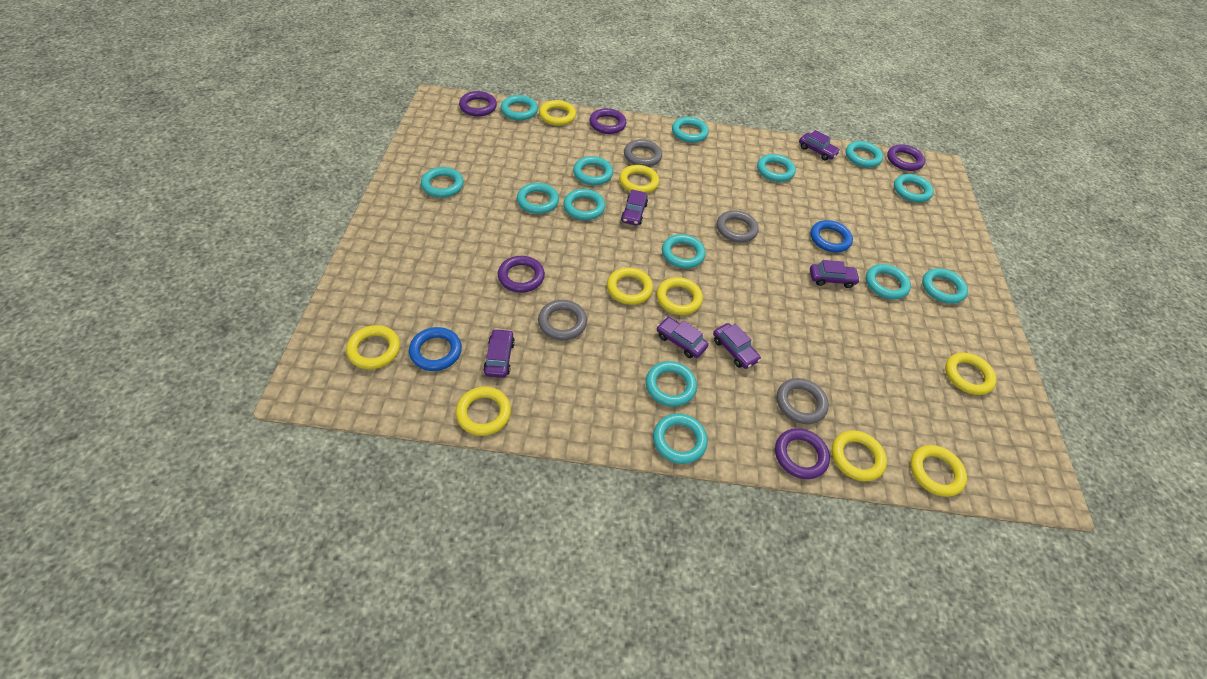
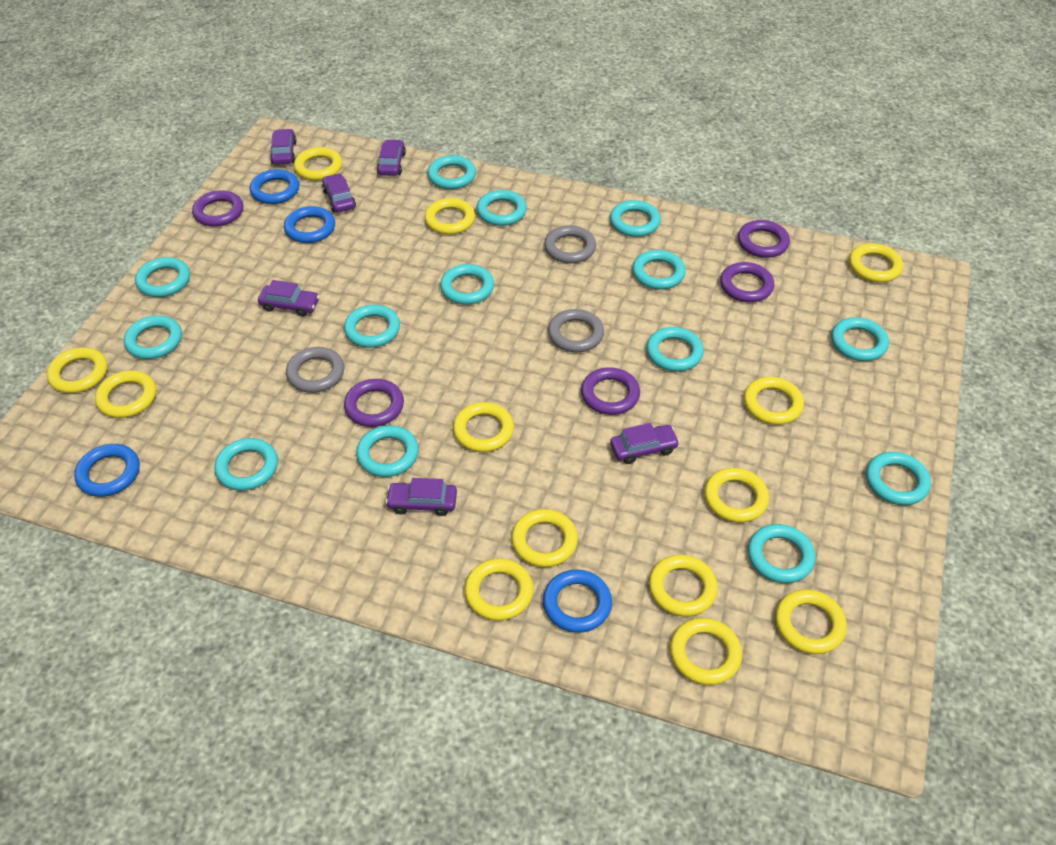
blue ring: [409,327,462,371] [810,220,853,253] = 2 -> [74,444,140,497] [249,169,299,204] [284,206,335,243] [543,569,612,633] = 4
grey ring: [538,300,587,340] [624,139,662,167] [717,210,759,243] [777,378,829,424] = 4 -> [286,347,344,393] [544,225,596,264] [548,309,604,352] = 3
yellow ring: [346,325,400,369] [455,386,511,436] [539,100,576,126] [607,267,653,305] [619,165,659,194] [656,277,703,315] [832,430,887,481] [910,445,967,497] [945,352,997,395] = 9 -> [47,347,107,393] [95,370,156,418] [294,147,342,181] [424,198,475,235] [453,402,514,452] [465,558,533,621] [511,509,578,567] [649,555,718,617] [670,618,742,685] [704,468,769,523] [744,377,804,425] [775,589,847,654] [849,243,903,283] = 13

